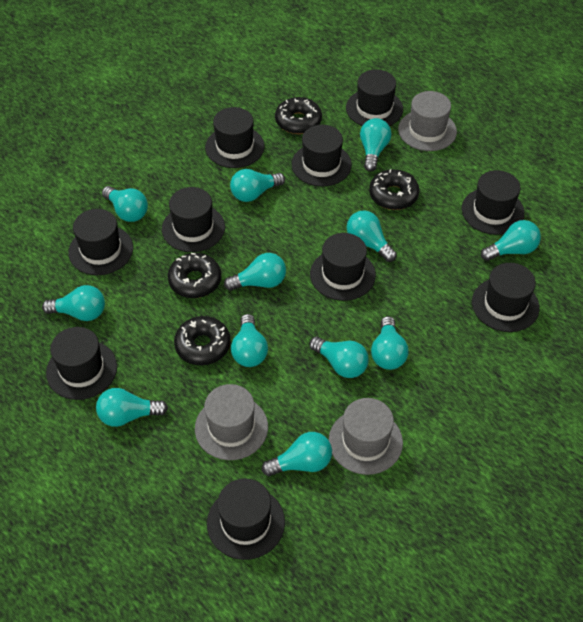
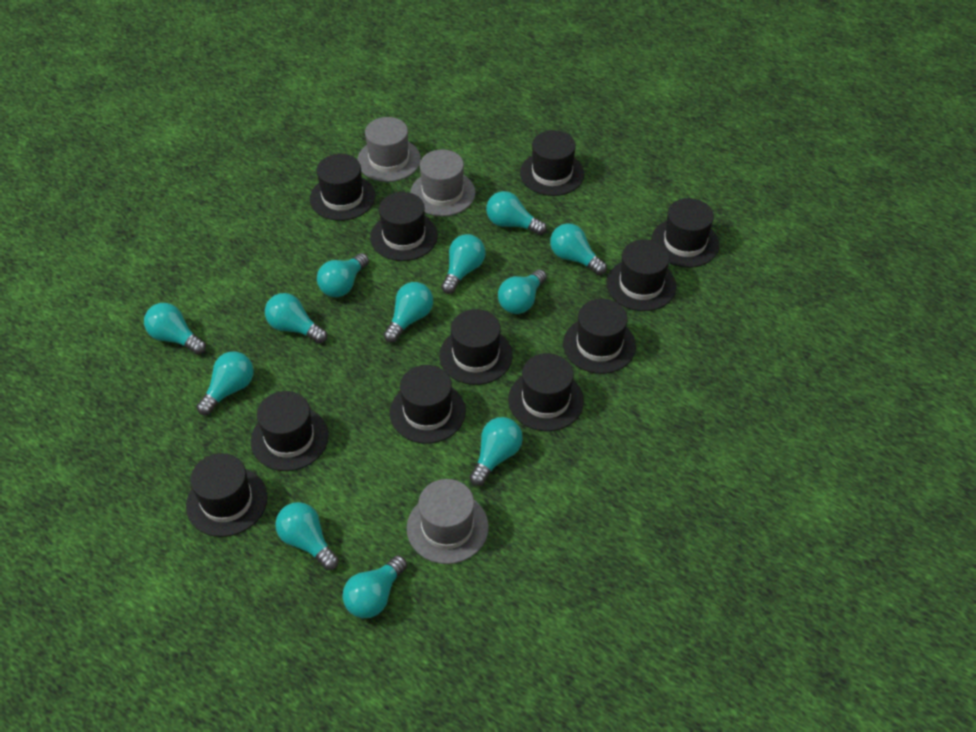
black donut: [168,253,221,298] [174,316,231,365] [275,97,322,134] [369,169,420,210] = 4 -> none = 0
black hat: [46,327,117,400] [68,209,133,275] [162,187,225,252] [205,107,265,168] [207,478,285,560] [291,125,352,187] [310,233,376,301] [346,69,403,126] [462,170,525,235] [472,263,540,332] = 10 -> [186,453,268,537] [251,391,329,471] [310,154,375,221] [370,192,438,261] [390,365,466,444] [439,309,513,385] [508,353,584,431] [520,130,584,196] [563,299,636,374] [606,240,676,311] [651,198,719,268] = 11

